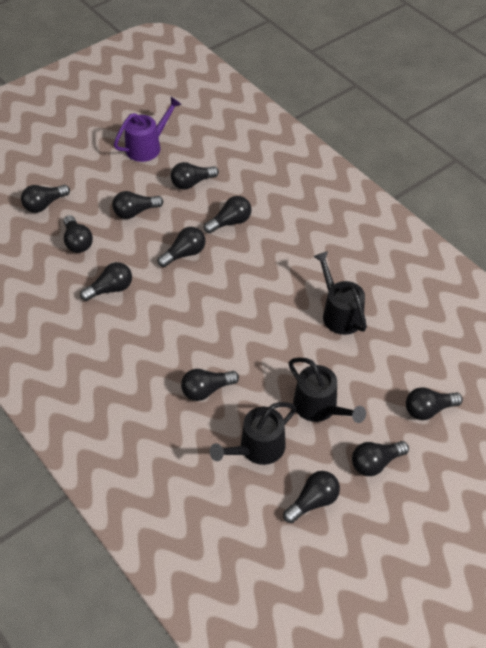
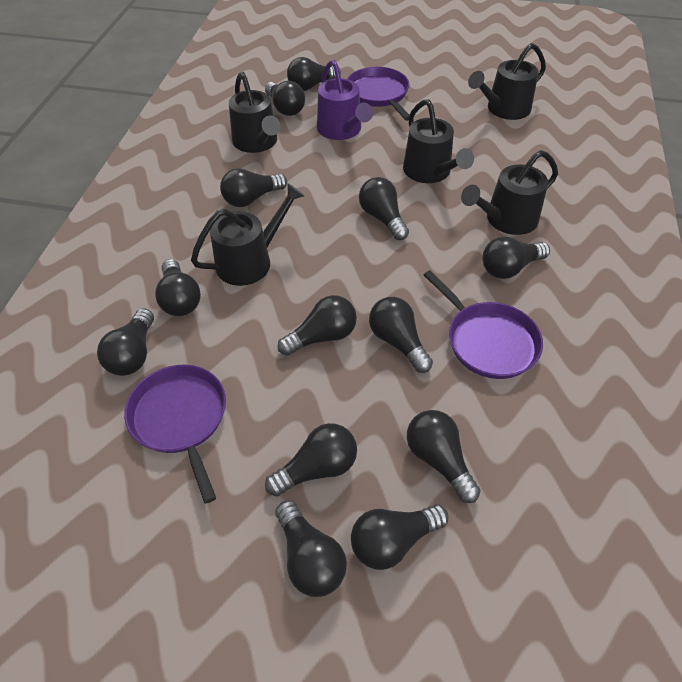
black light bulb: [21,185,70,213] [64,215,93,253] [80,262,132,301] [112,191,163,219] [158,227,205,267] [171,162,219,190] [181,369,239,401] [204,196,252,233] [283,471,340,523] [352,441,409,476] [406,387,463,420] = 11 -> [97,308,154,376] [155,259,201,316] [220,168,287,207] [265,81,305,116] [265,423,357,496] [275,500,347,597] [278,295,357,356] [287,57,341,91] [351,504,448,570] [359,177,409,240] [369,297,433,373] [407,410,481,503] [482,236,550,279] = 13
black watering can: [210,402,296,465] [289,358,366,423] [313,251,367,335] = 3 -> [191,183,304,286] [229,72,280,153] [403,99,474,183] [461,150,558,235] [468,43,546,120] = 5
purple pan: none = 0 -> [124,365,226,503] [347,67,409,121] [424,270,543,379] = 3

